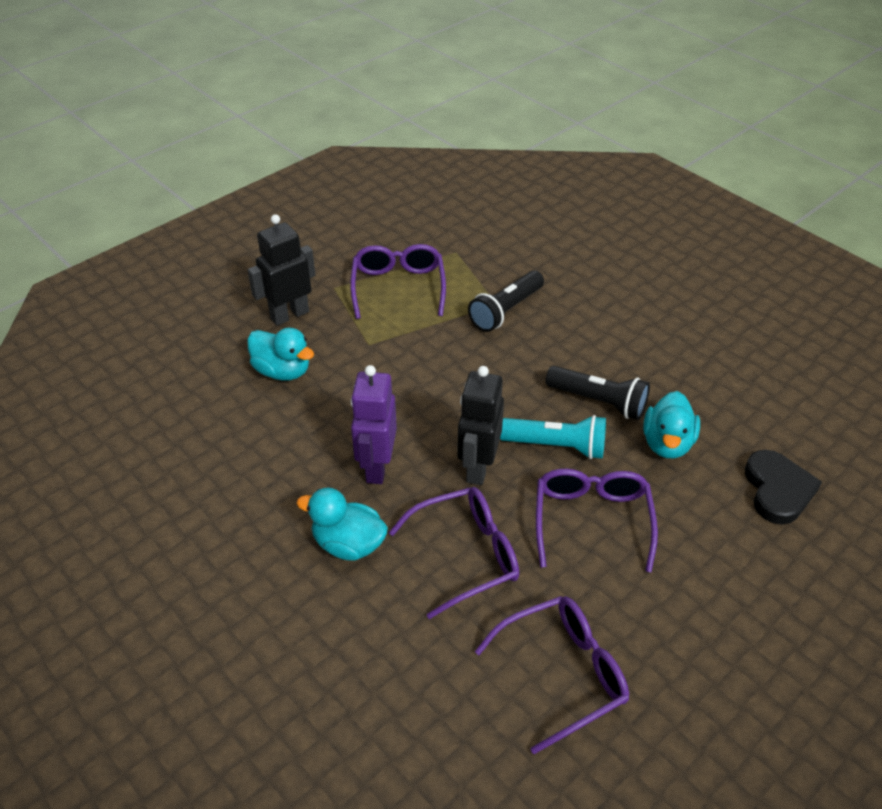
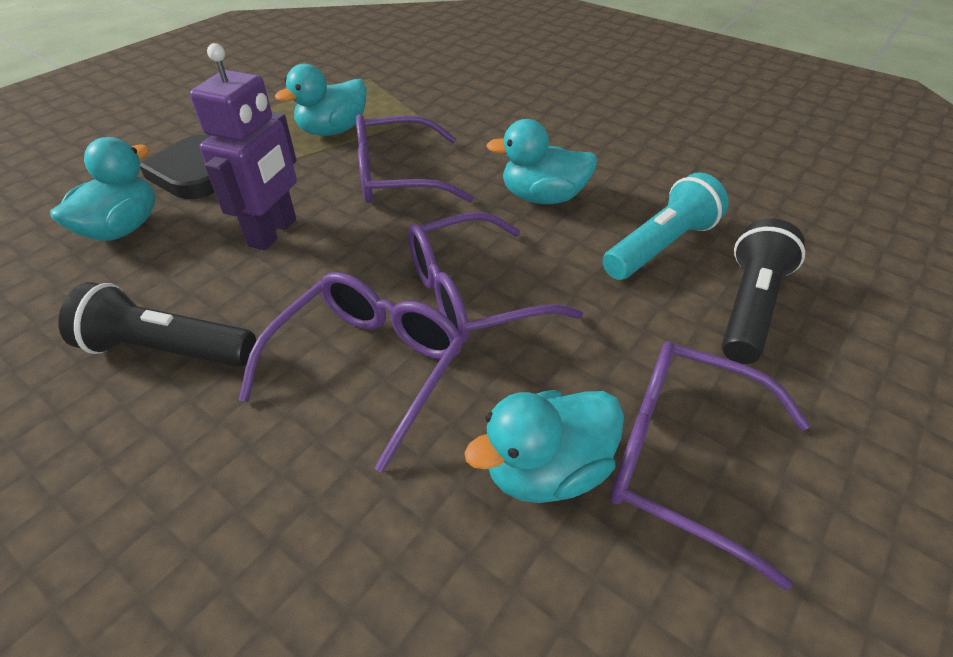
black robot: [248,214,315,326] [457,366,504,485] = 2 -> none = 0
turquoise duck: [247,328,314,381] [296,488,388,561] [643,391,700,458] = 3 -> [50,137,155,241] [275,64,367,136] [464,390,624,503] [486,119,598,204] = 4

